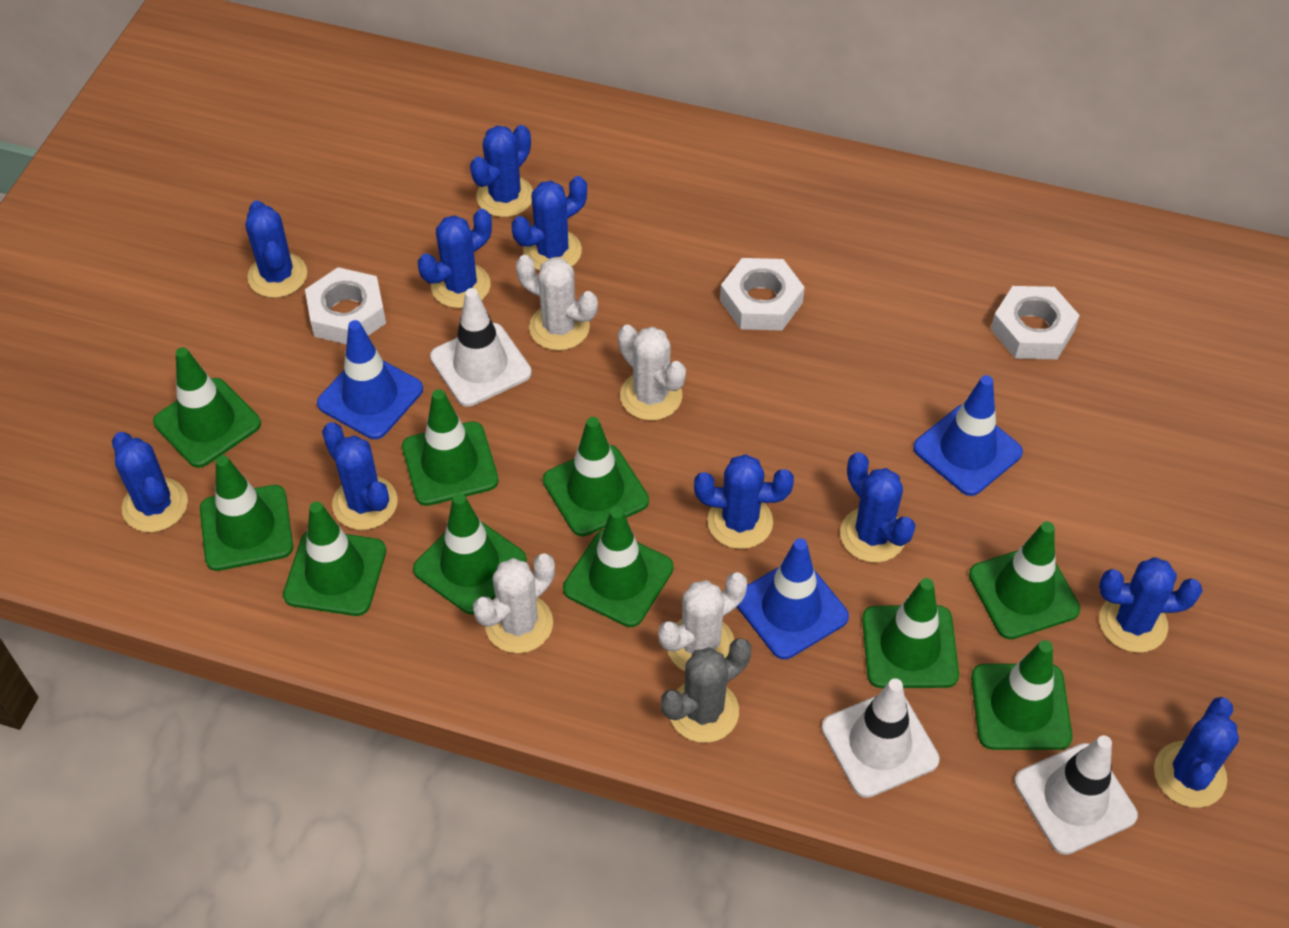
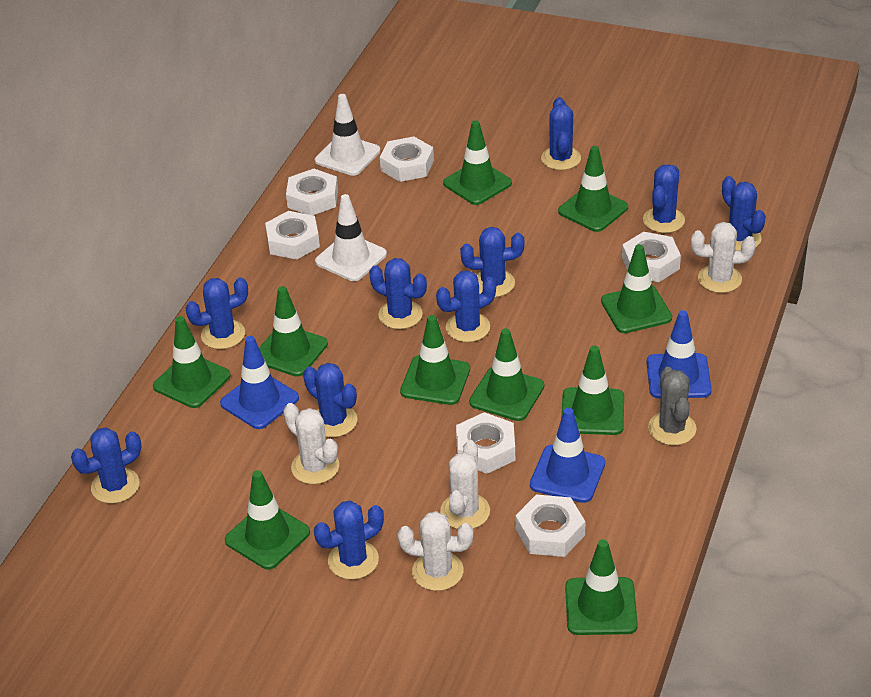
white nut: [305,267,386,344] [720,258,805,331] [991,286,1080,359] = 3 -> [265,211,320,260] [286,169,338,215] [380,137,434,182] [456,412,515,474] [515,495,585,557] [622,232,681,282] = 6
white traffic cone: [430,288,532,407] [822,678,940,798] [1014,735,1138,855] = 3 -> [315,94,381,176] [315,194,387,281] = 2

